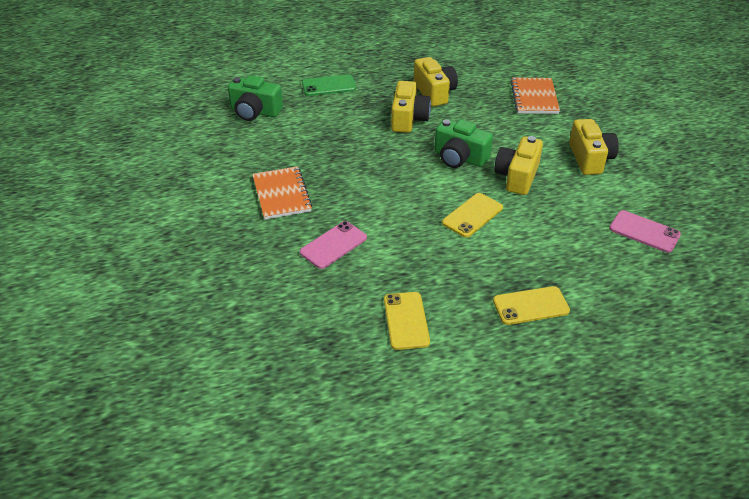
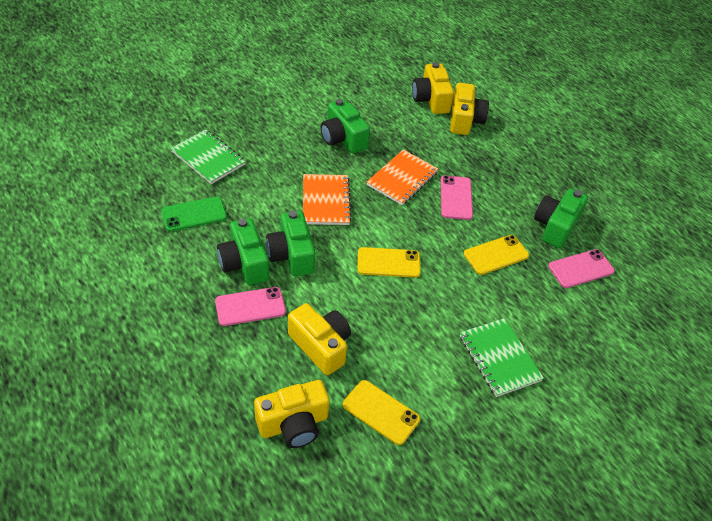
green camera: [228,75,283,121] [434,119,493,168] = 2 -> [217,218,269,285] [266,211,315,276] [321,99,370,153] [534,189,588,248] = 4
green notebook: none = 0 -> [171,130,246,184] [460,318,544,397] = 2
pink phone: [300,221,367,269] [609,210,681,253] = 2 -> [215,287,286,326] [441,175,473,220] [548,249,615,288] = 3

